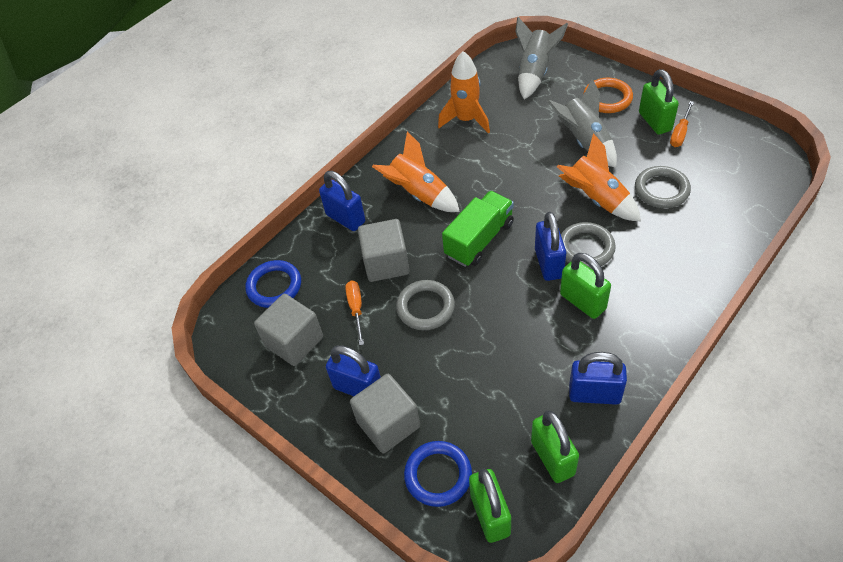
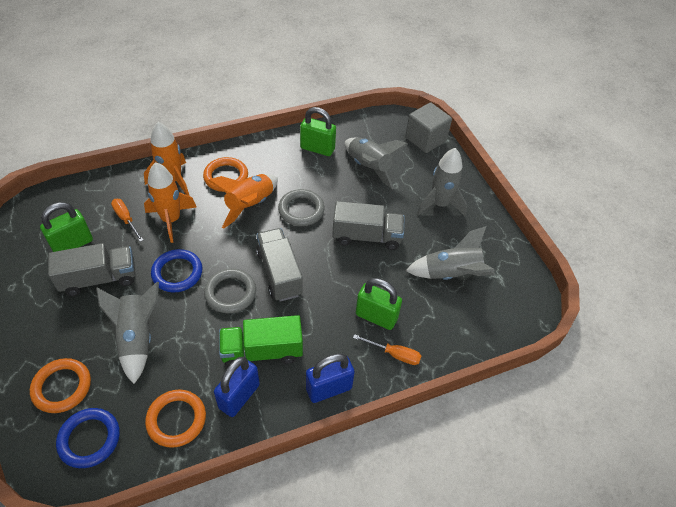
blue padlock: [319,171,365,231] [326,345,381,396] [535,212,566,281] [569,352,627,405] = 4 -> [214,357,260,417] [306,354,355,403] = 2
green padlock: [469,468,511,543] [531,410,579,483] [560,253,611,319] [639,69,679,135] = 4 -> [40,202,93,252] [300,107,336,156] [356,278,402,330] = 3
grey cube: [254,294,323,366] [350,374,420,453] [358,219,410,282] = 3 -> [405,102,452,153] = 1
grey ring: [396,280,455,330] [561,222,616,269] [635,166,691,208] = 3 -> [204,269,256,313] [278,189,325,226] = 2
grey rocket: [515,17,568,99] [547,79,617,168] = 2 -> [96,282,159,384] [345,137,408,189] [406,226,495,280] [417,148,467,216] = 4
grey truck: none = 0 -> [48,243,135,296] [256,228,303,302] [332,201,405,250] = 3
orange ring: [583,78,633,113] = 1 -> [30,358,91,413] [145,389,206,448] [203,157,248,192] = 3

